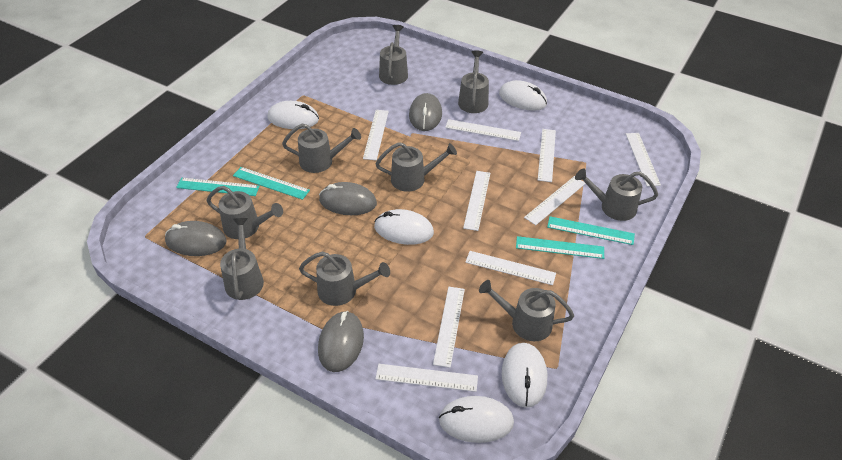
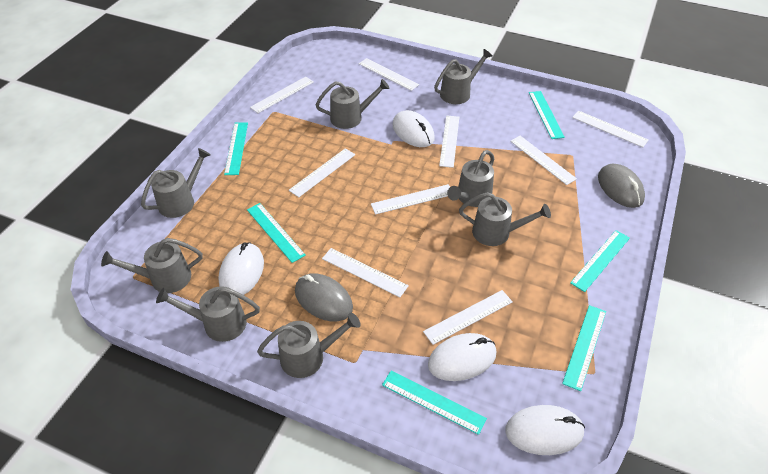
grey mouse: [165,221,227,256] [318,311,364,372] [319,182,377,215] [409,93,442,131] = 4 -> [295,273,353,321] [598,164,645,208] = 2
grey watering can: [207,186,283,239] [220,218,264,300] [282,124,361,173] [299,251,390,306] [376,142,457,192] [379,25,408,85] [458,50,489,113] [479,280,574,341] [575,169,658,221] = 9 -> [101,238,203,293] [141,148,211,218] [156,286,260,342] [257,313,361,378] [316,79,390,129] [434,49,492,104] [447,150,494,207] [459,192,551,246] = 8
turquoise ruler: [176,178,260,196] [233,167,310,200] [516,236,604,259] [547,216,635,245] = 4 -> [224,122,248,175] [247,203,306,263] [382,370,487,435] [529,91,565,139] [562,305,606,391] [570,230,630,292] = 6
white mouse: [267,101,319,129] [374,209,434,245] [439,396,514,443] [499,80,547,111] [502,343,547,408] = 5 -> [218,242,264,295] [393,110,435,147] [428,333,496,381] [505,405,585,455] = 4

